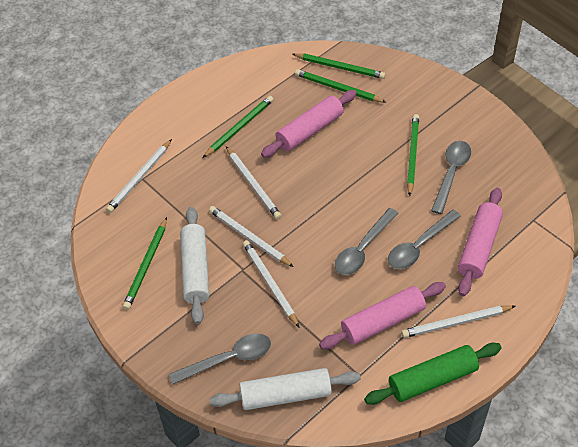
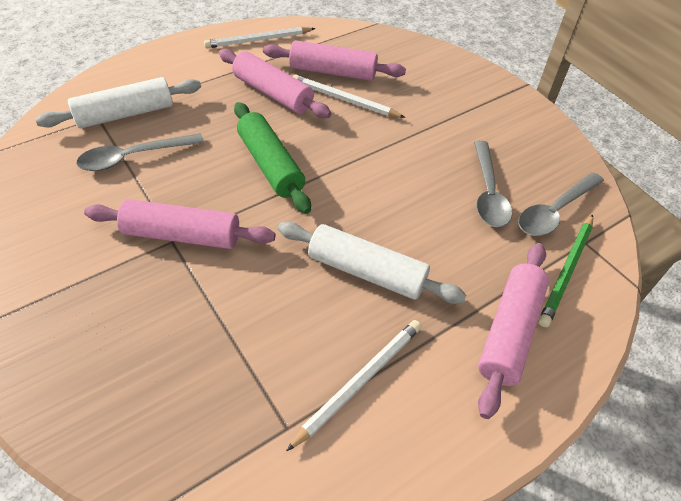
green pencil: [123,217,167,310] [203,96,274,158] [292,53,386,79] [295,69,386,103] [407,114,419,197] = 5 -> [538,214,593,327] = 1
grey spoon: [169,333,271,385] [335,208,398,275] [388,210,461,269] [431,141,471,214] = 4 -> [76,133,204,171] [474,141,512,227] [518,173,604,236] = 3
pink rolling pin: [261,90,357,158] [319,282,446,349] [458,188,503,296] = 3 -> [84,199,276,249] [219,49,331,118] [263,40,406,81] [478,243,549,419] = 4
white pencil: [106,139,172,213] [209,206,294,267] [226,147,282,219] [243,240,299,327] [401,305,515,338] = 5 -> [204,27,316,48] [286,320,422,451] [293,75,406,118] = 3

